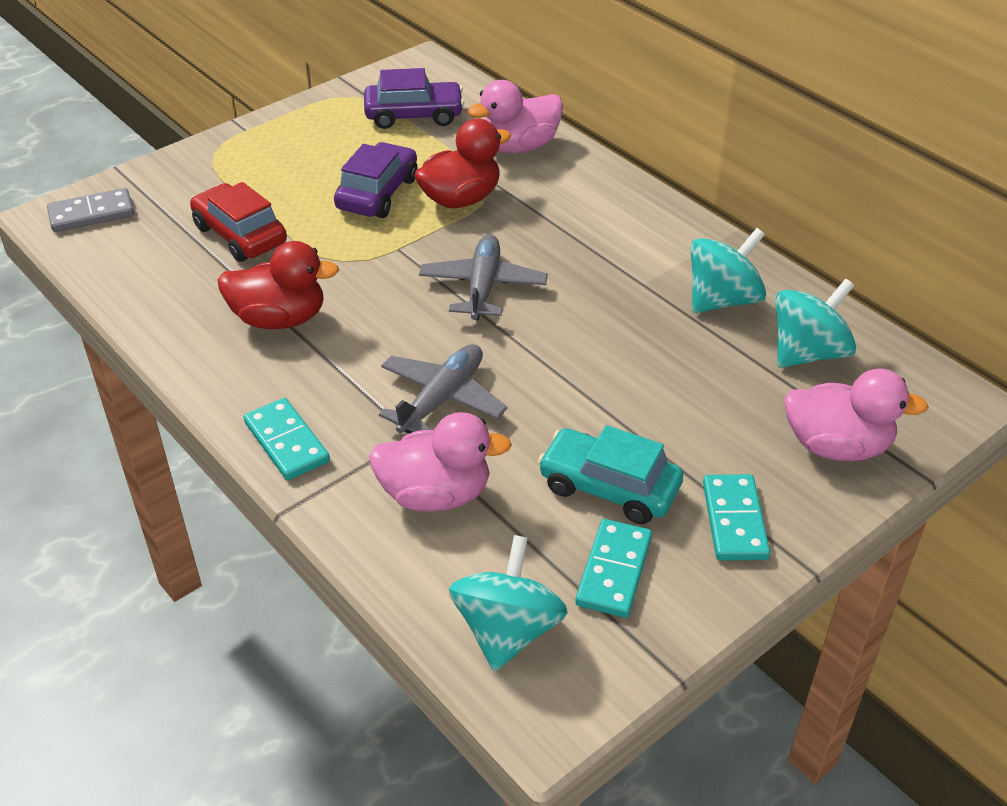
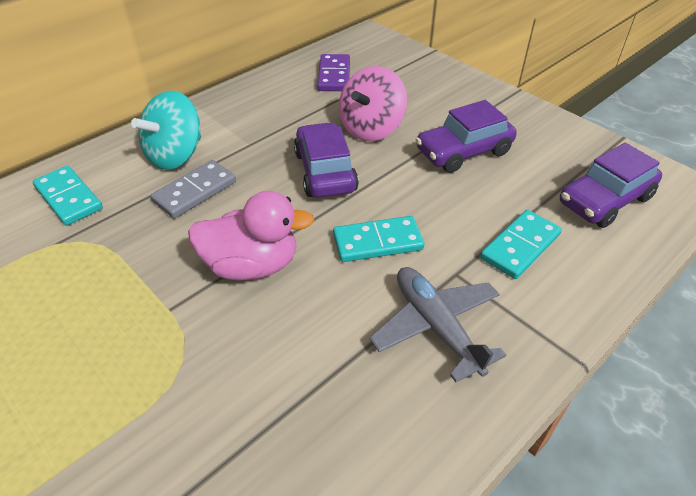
grey plane: [379,344,507,434] [419,234,548,320] = 2 -> [369,267,506,382] = 1
pink duck: [369,412,512,512] [468,80,563,154] [784,369,929,461] = 3 -> [188,191,314,280] = 1
pink spinning top: none = 0 -> [339,66,407,141] = 1
purple car: [334,142,418,218] [364,68,464,129] = 2 -> [294,122,359,198] [416,100,517,173] [560,143,662,228] = 3
purple domino: none = 0 -> [317,54,350,91] = 1
red car: [190,182,287,262] = 1 -> none = 0
red duck: [218,241,339,329] [414,119,511,208] = 2 -> none = 0
turquoise car: [538,425,683,524] = 1 -> none = 0
turquoise spinning top: [449,535,568,671] [690,228,766,313] [775,279,856,368] = 3 -> [131,91,201,170] = 1

